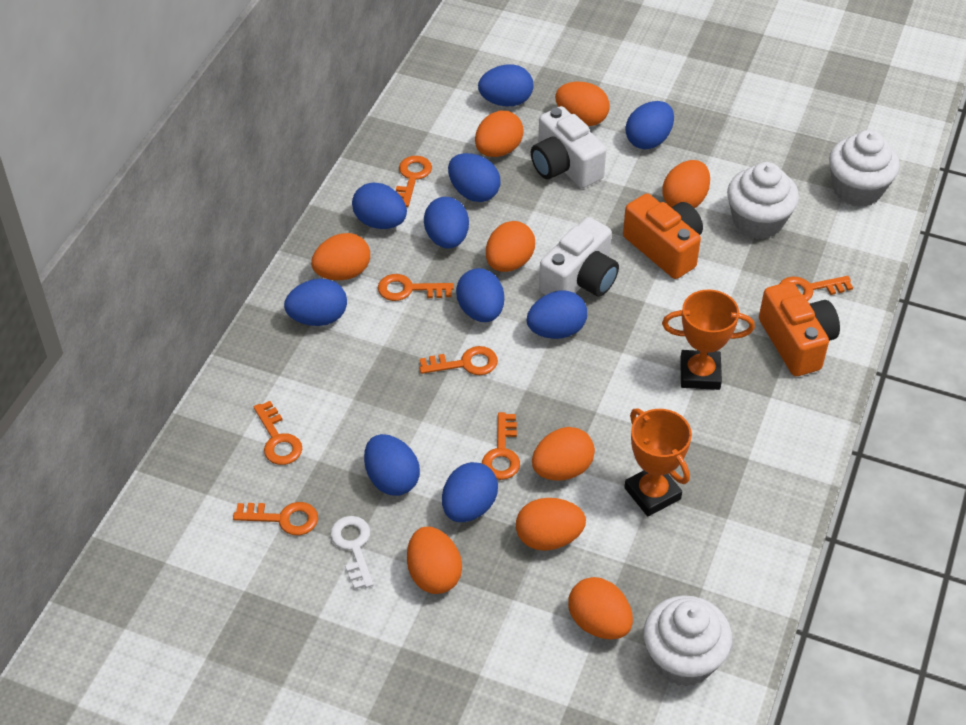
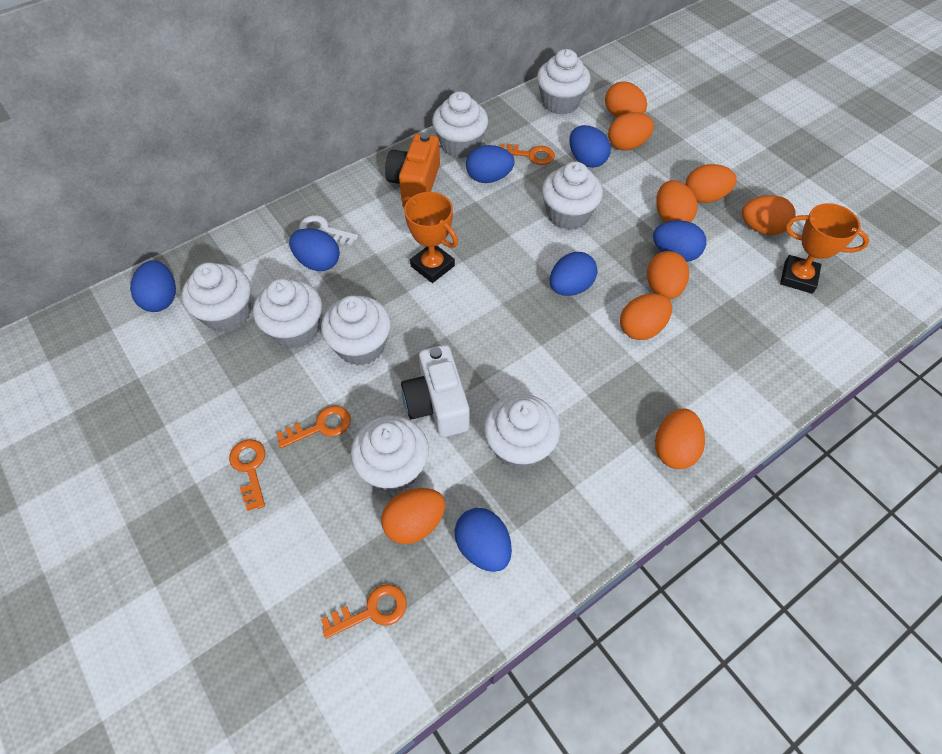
blue egg: [284,278,347,326] [352,182,407,229] [364,434,420,496] [424,197,469,248] [442,462,498,522] [448,153,501,202] [456,268,504,322] [478,64,533,106] [527,291,587,339] [625,101,674,149] = 10 -> [130,260,176,312] [289,228,340,271] [454,508,512,572] [466,145,515,183] [550,252,597,296] [569,125,611,168] [653,220,706,262] = 7
orange camera: [623,193,703,279] [759,282,840,376] = 2 -> [385,132,440,200] = 1
orange key: [233,502,318,536] [254,401,302,465] [378,274,454,301] [396,156,432,207] [419,346,498,375] [482,412,520,480] [779,276,853,301] = 7 -> [229,439,265,511] [276,406,351,448] [321,584,407,639] [500,143,555,165] = 4
white camera: [531,106,606,188] [539,217,619,297] = 2 -> [401,345,470,437] = 1
white cupcake: [643,595,732,687] [727,162,799,239] [829,130,900,207] = 3 -> [182,262,251,332] [253,279,322,349] [321,295,391,366] [351,416,429,492] [432,91,488,158] [484,394,560,469] [537,49,591,115] [542,161,603,230] = 8

